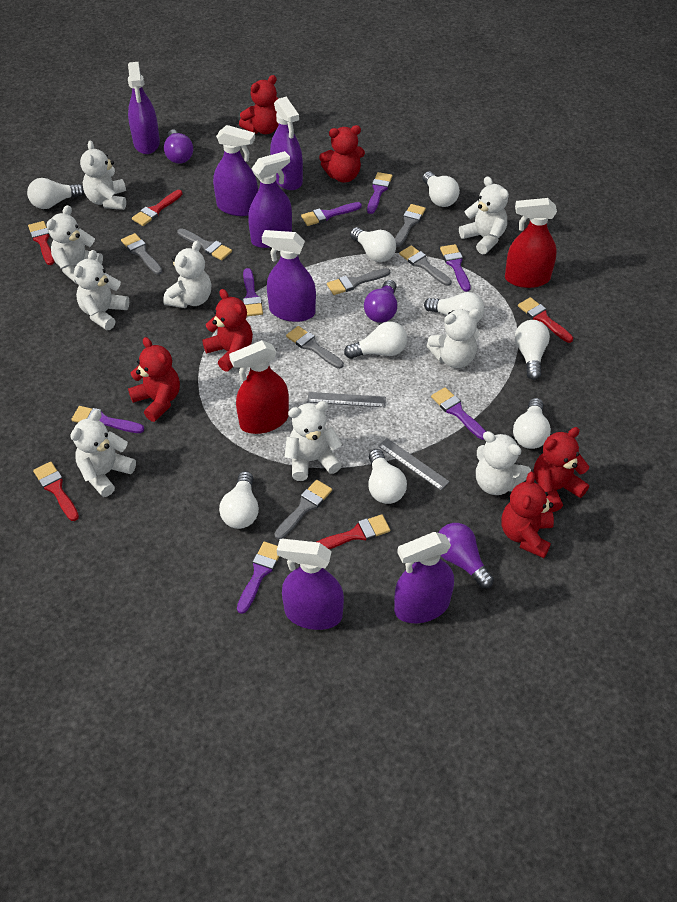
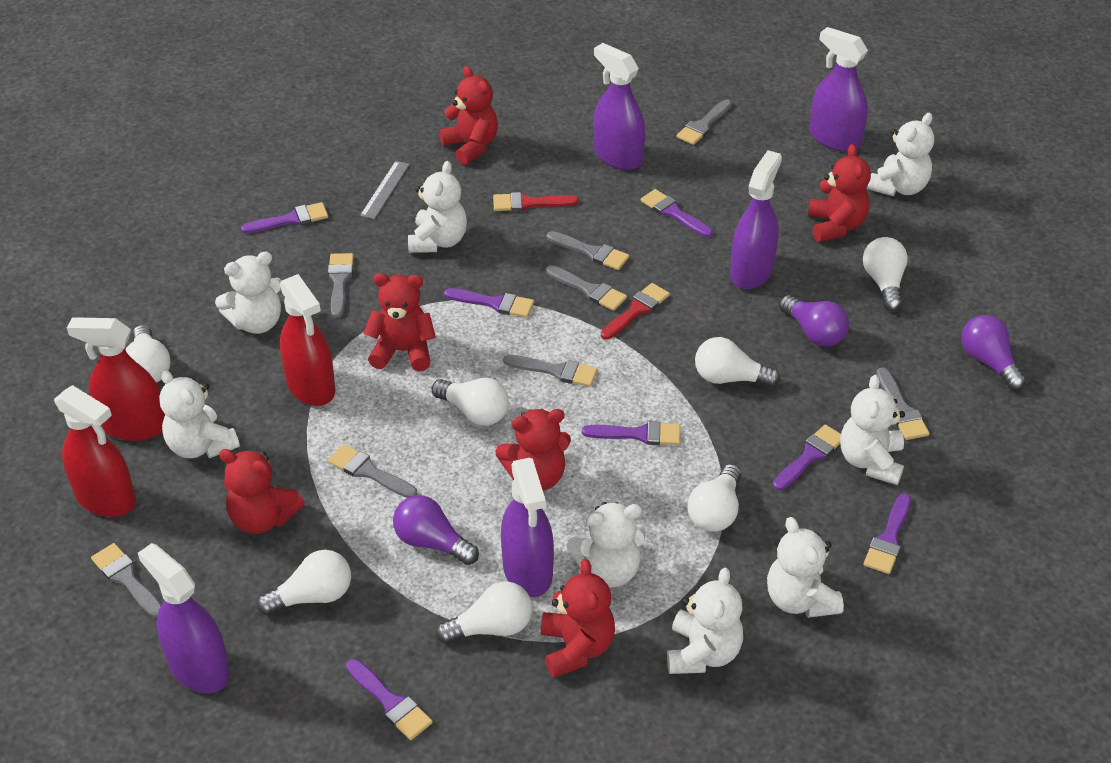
grey brush: [121,233,162,275] [177,228,232,260] [274,480,332,540] [286,326,344,369] [327,268,390,295] [395,204,426,247] [399,245,451,286] = 7 -> [91,543,162,618] [328,253,354,318] [328,444,417,498] [503,355,597,387] [546,265,627,311] [547,231,629,270] [677,99,732,145] [877,368,930,440] = 8
grey ruler: [307,392,386,407] [378,438,450,490] = 2 -> [360,161,410,219] = 1
purple spray bottle: [128,62,160,154] [213,125,258,216] [248,151,292,248] [262,230,316,322] [270,97,303,190] [277,539,344,630] [394,532,454,623] = 7 -> [138,543,230,693] [501,458,554,597] [594,43,645,170] [730,150,782,289] [809,27,868,152] = 5
red brush: [28,221,54,265] [33,462,79,521] [132,190,183,226] [316,514,390,549] [518,297,573,343] = 5 -> [493,192,579,211] [601,283,670,340] = 2
red spray bottle: [229,340,289,434] [505,198,557,288] = 2 -> [54,385,136,517] [67,317,165,441] [280,274,335,406] = 3
white light bulb: [27,178,84,209] [219,471,259,529] [344,322,407,359] [350,227,396,262] [368,449,407,504] [423,172,460,207] [424,292,485,323] [513,398,551,449] [515,320,550,380] = 9 -> [125,325,170,383] [257,550,351,615] [432,378,509,426] [436,582,532,644] [688,464,742,532] [695,337,780,387] [863,237,908,312] = 7
white teddy bear: [47,205,103,284] [70,410,136,497] [74,250,129,330] [80,141,126,210] [163,241,211,308] [285,401,342,481] [426,308,481,368] [459,176,509,254] [476,431,531,495] = 9 -> [159,369,240,458] [215,251,282,334] [408,161,467,253] [567,502,646,588] [667,568,743,674] [767,517,844,618] [840,375,905,485] [867,113,934,196] = 8

